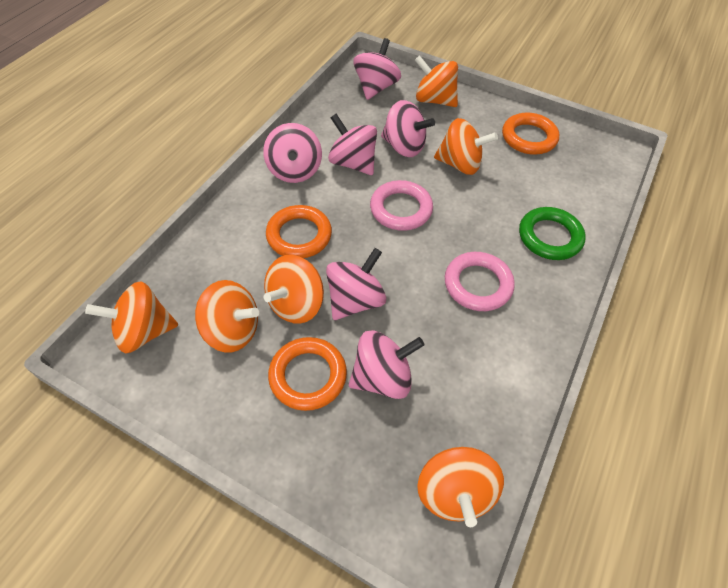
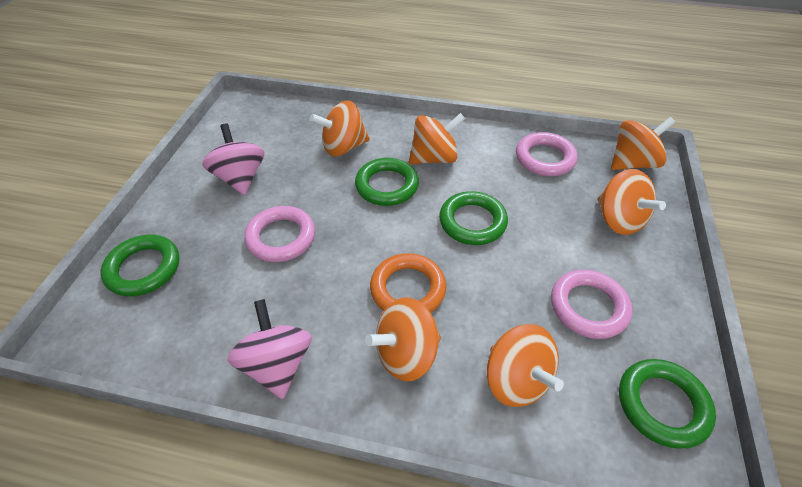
green ring: [519,207,586,260] = 1 -> [101,235,179,296] [355,158,419,206] [439,191,508,245] [619,359,716,449] = 4
orange ring: [266,205,332,258] [268,337,347,411] [502,113,559,155] = 3 -> [370,253,446,312] = 1
pink ring: [370,180,433,231] [445,252,515,311] = 2 -> [244,206,315,262] [516,132,578,176] [551,270,632,339] = 3
pink spinning top: [263,123,322,183] [326,248,386,320] [328,114,377,175] [349,330,424,399] [353,38,401,100] [381,100,435,157] = 6 -> [202,123,264,196] [227,299,312,399] = 2

